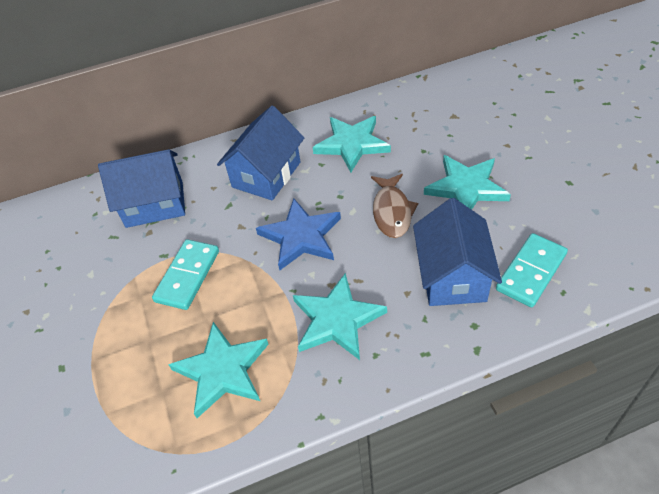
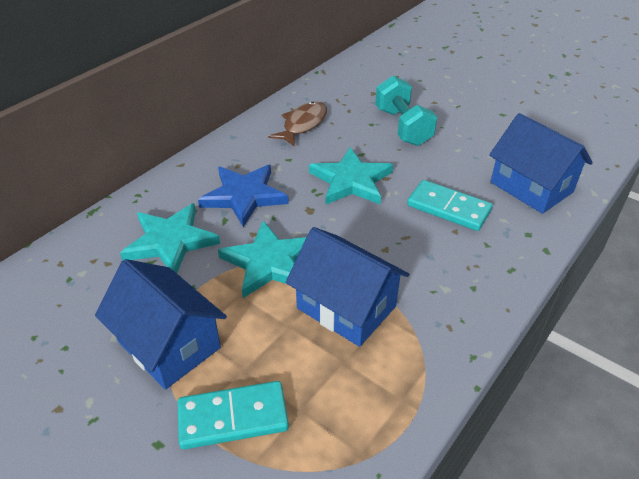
turquoise dumbbell: none = 0 -> [375,76,437,146] = 1
turquoise star: [168,322,269,418] [293,273,387,360] [313,116,391,172] [424,155,511,210] = 4 -> [120,203,220,273] [218,221,307,298] [309,147,393,204] = 3

